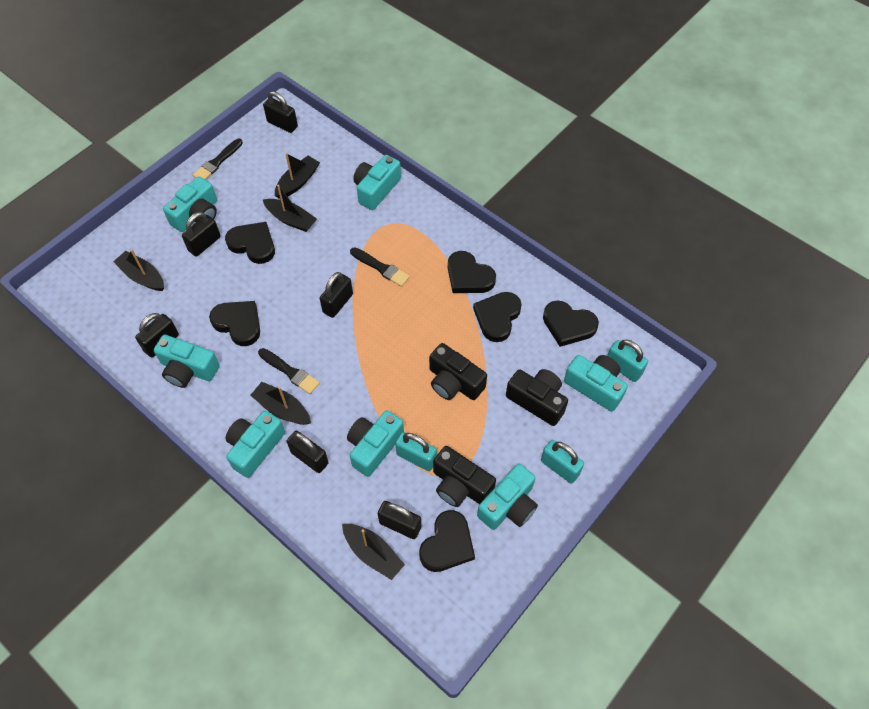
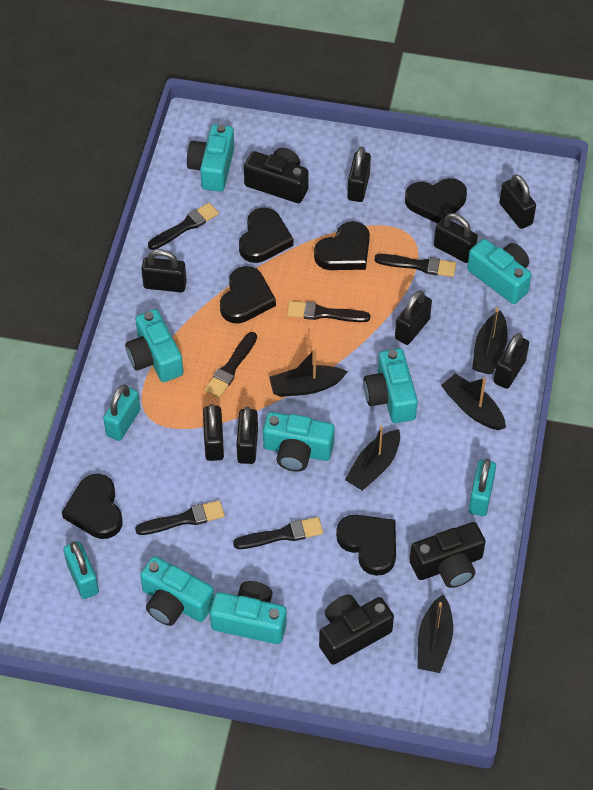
black brush: [193,139,243,180] [258,348,320,394] [350,247,410,287] = 3 -> [135,500,225,535] [148,203,219,250] [205,332,257,398] [233,517,323,549] [287,301,370,322] [374,254,456,277] = 6
black padlock: [135,313,179,357] [182,212,221,256] [263,91,298,133] [287,431,329,473] [320,272,353,318] [378,501,421,539] = 6 -> [141,249,187,292] [203,404,224,461] [236,407,258,464] [347,147,371,202] [395,290,432,345] [434,213,478,263] [494,333,529,389] [499,174,536,229] = 8

